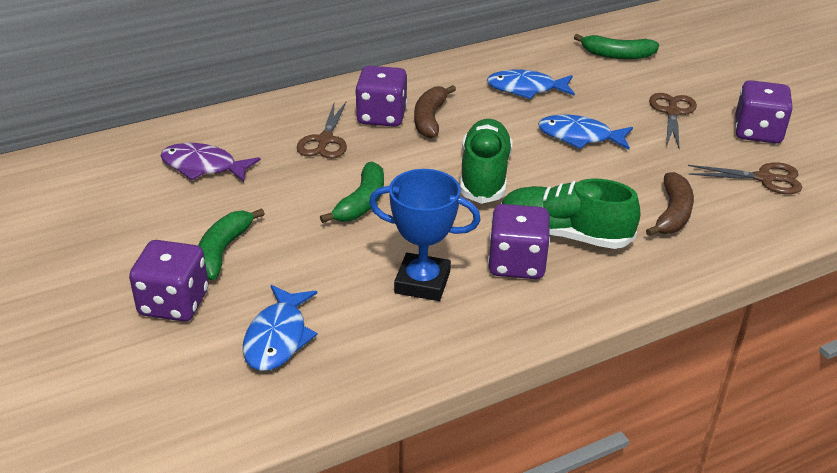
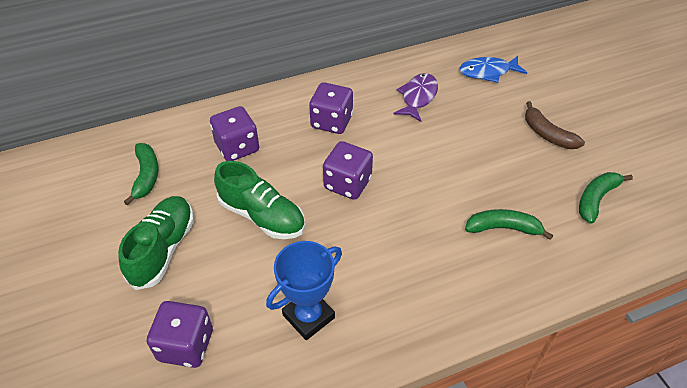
blue fish: [243,285,318,371] [487,69,575,99] [538,115,633,150] = 3 -> [460,56,527,83] = 1
brown banana: [414,85,456,138] [646,172,694,236] = 2 -> [525,101,585,149] = 1
brown scissors: [297,102,347,159] [649,93,697,148] [688,162,802,194] = 3 -> none = 0

